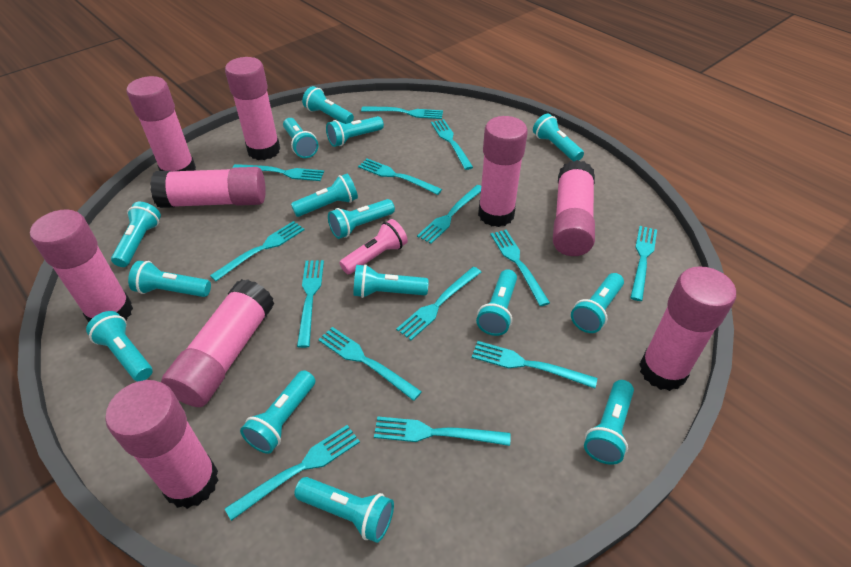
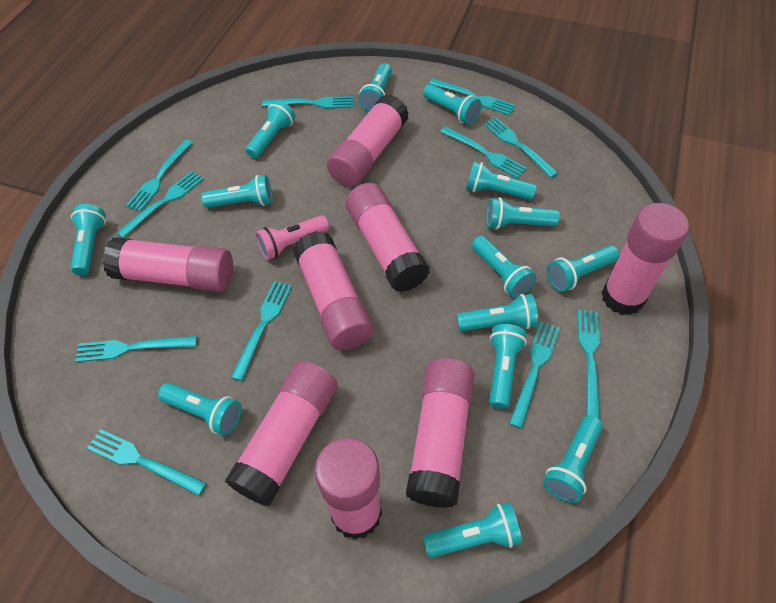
pink glue stick: [30,209,133,322] [105,380,219,509] [126,76,196,171] [150,167,266,208] [161,279,275,407] [225,57,280,160] [478,116,528,227] [553,160,595,256] [639,266,736,391] = 9 -> [103,237,233,292] [225,361,338,506] [293,231,373,351] [315,438,382,540] [327,94,409,187] [346,183,430,292] [406,358,475,508] [602,203,689,315] = 8
turquoise flashlight: [86,311,153,381] [111,202,161,267] [128,261,211,297] [240,370,315,454] [283,118,318,158] [291,174,358,217] [294,477,394,543] [302,86,354,124] [326,116,384,147] [328,199,395,239] [353,264,429,298] [476,269,517,336] [533,114,584,161] [571,273,624,333] [584,380,634,465] = 15 -> [71,204,106,275] [158,383,242,436] [201,175,273,208] [246,100,296,159] [358,63,392,112] [423,84,481,125] [423,502,522,558] [457,294,538,331] [466,161,537,200] [472,236,536,298] [486,197,560,230] [489,324,527,409] [543,415,603,503] [547,245,619,292] = 14
turquoise fork: [210,221,304,281] [225,425,360,521] [233,164,324,181] [297,260,324,348] [318,327,422,401] [358,159,442,195] [361,106,443,119] [374,416,511,446] [396,267,481,340] [417,185,481,244] [431,119,473,170] [472,341,597,388] [490,230,550,306] [630,226,657,301] = 14 -> [75,336,197,362] [87,429,206,496] [117,171,204,238] [126,139,193,211] [231,281,292,381] [262,96,353,108] [429,78,516,116] [440,126,527,178] [484,117,558,178] [509,321,560,429] [578,310,600,419] = 11

